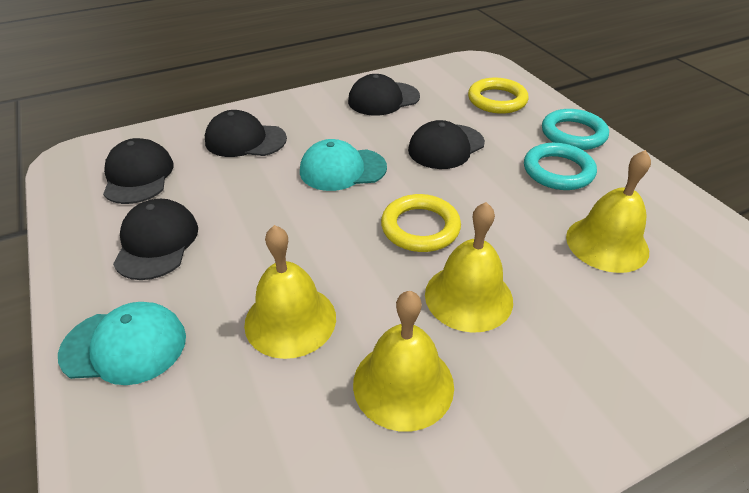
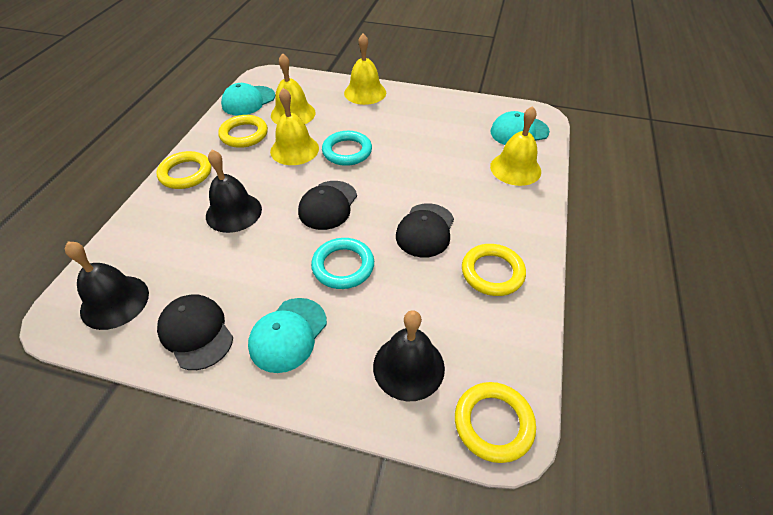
black bell: none = 0 -> [65,242,149,330] [206,150,262,233] [373,310,445,401] = 3
black cap: [103,138,174,204] [113,199,198,280] [205,110,287,157] [348,74,420,116] [408,120,485,169] = 5 -> [157,294,233,370] [298,181,357,230] [396,203,454,258] = 3
turquoise cap: [58,302,186,385] [300,139,387,191] = 2 -> [221,83,275,116] [248,298,327,373] [490,111,550,145] = 3
yellow ring: [381,194,461,252] [468,78,529,114] = 2 -> [156,151,211,189] [218,115,268,148] [455,382,536,463] [462,244,526,296] = 4

